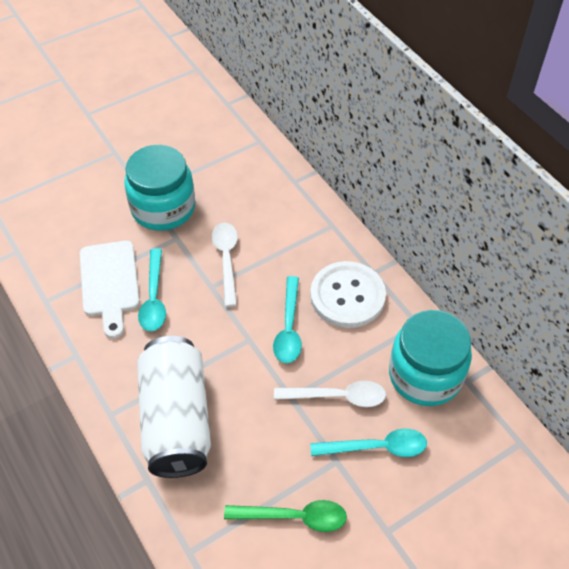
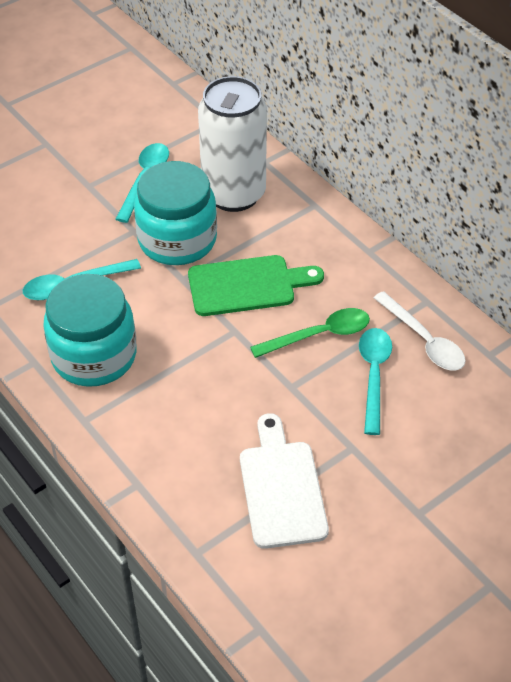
green cutting board: none = 0 -> [188,255,324,316] = 1
white button: [310,261,386,328] = 1 -> none = 0
white spoon: [212,223,238,307] [274,381,386,407] = 2 -> [374,291,466,371] = 1

